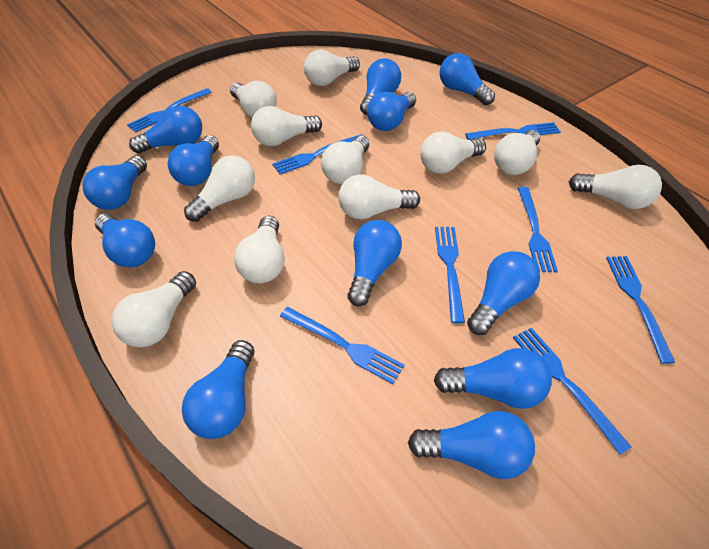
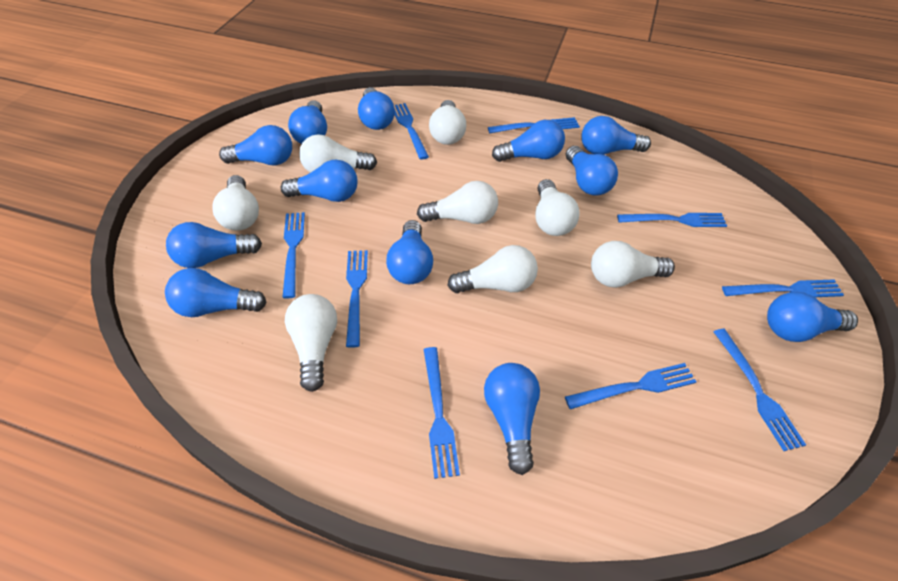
blue fork: [127,88,212,132] [272,134,364,174] [280,307,405,384] [435,227,465,323] [465,122,561,140] [513,327,632,455] [518,187,558,272] [606,256,675,364] = 8 -> [282,212,305,299] [346,250,368,348] [395,103,429,160] [424,347,460,479] [488,117,580,133] [565,363,696,409] [617,213,727,227] [714,329,806,451] [722,279,844,297] = 9
white light bulb: [111,271,196,347] [184,155,255,222] [230,81,277,118] [234,216,285,283] [251,106,322,146] [304,49,360,86] [321,135,369,184] [338,174,420,219] [420,132,486,174] [494,130,540,175] [569,165,662,209] = 11 -> [212,175,259,231] [285,294,337,392] [299,134,377,173] [417,181,498,224] [429,100,466,145] [447,245,538,293] [535,179,580,236] [591,241,675,288] = 8

